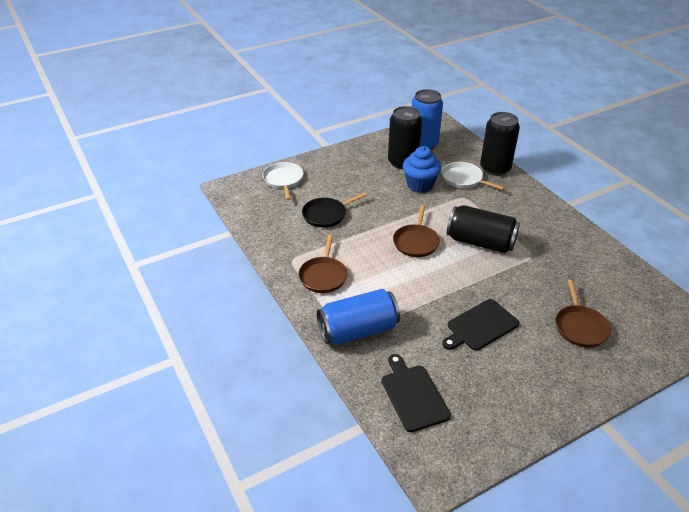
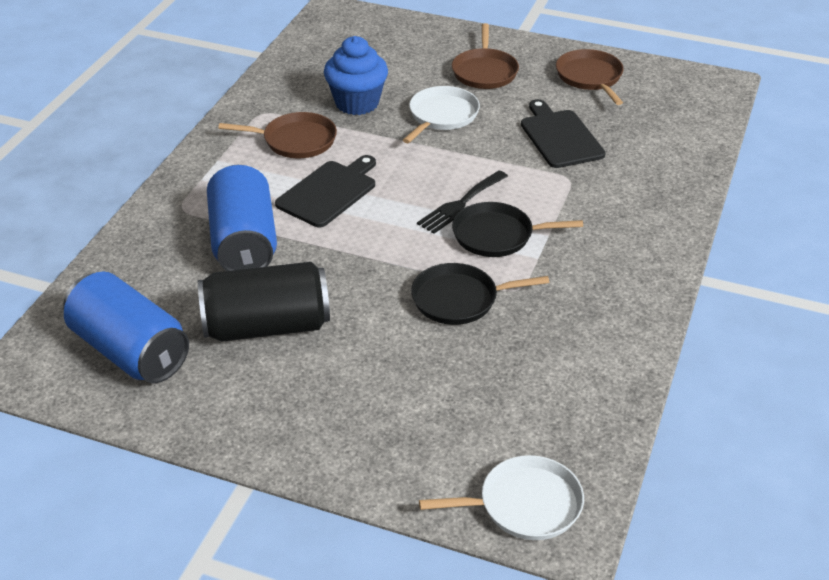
black can: [388,106,422,169] [447,205,520,253] [480,112,520,176] = 3 -> [198,262,330,342] = 1
black fork: none = 0 -> [417,171,508,234] = 1
black pan: [302,192,367,228] = 1 -> [411,263,549,325] [452,202,583,257] = 2

